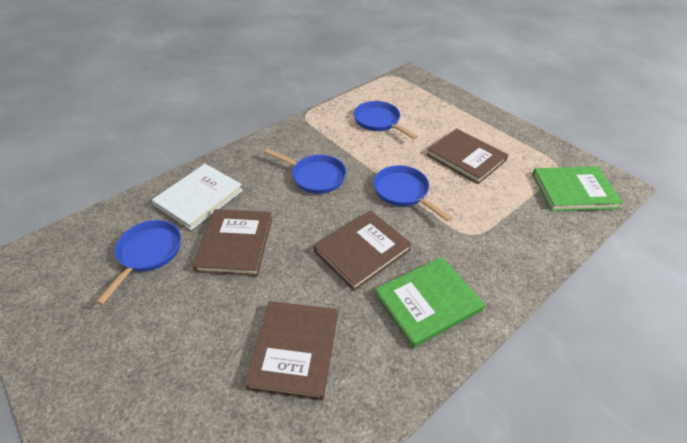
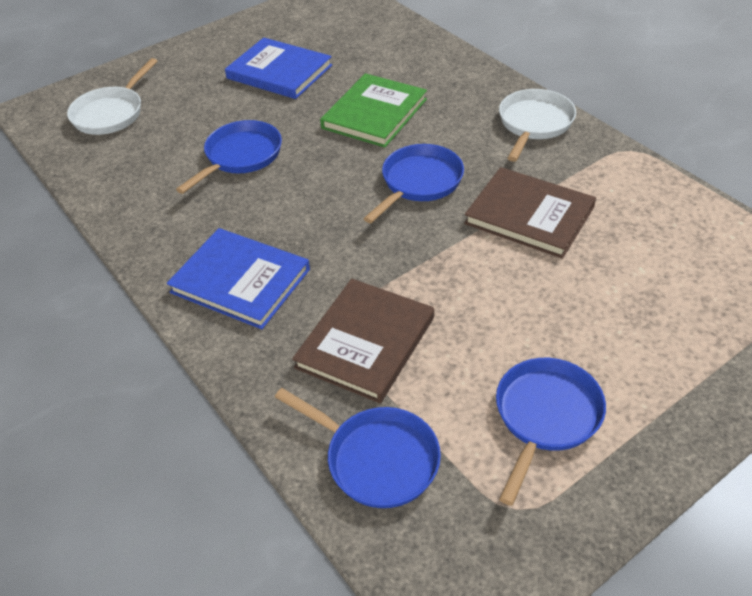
blue book: none = 0 -> [167,228,310,329] [225,38,332,99] = 2
brown book: [193,209,272,276] [244,301,337,401] [314,210,412,291] [426,128,508,184] = 4 -> [292,279,434,403] [464,167,596,259] = 2
green book: [375,257,485,348] [532,166,623,211] = 2 -> [320,73,427,148] = 1
white book: [152,164,243,230] = 1 -> none = 0
white pan: none = 0 -> [67,58,158,135] [499,89,576,162] = 2

